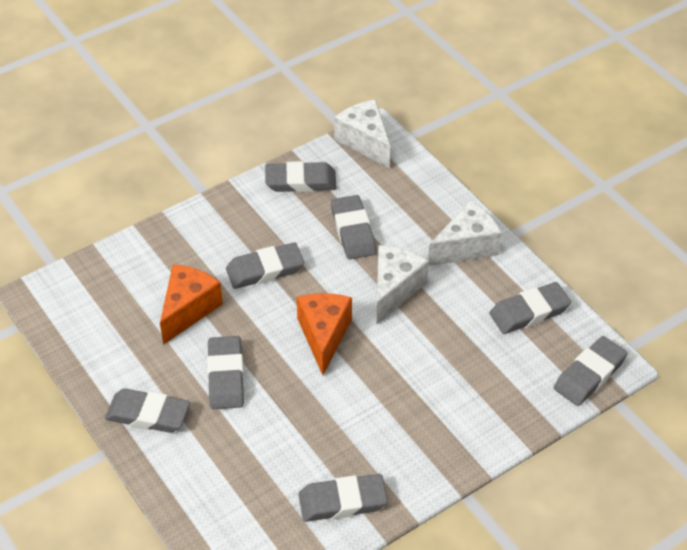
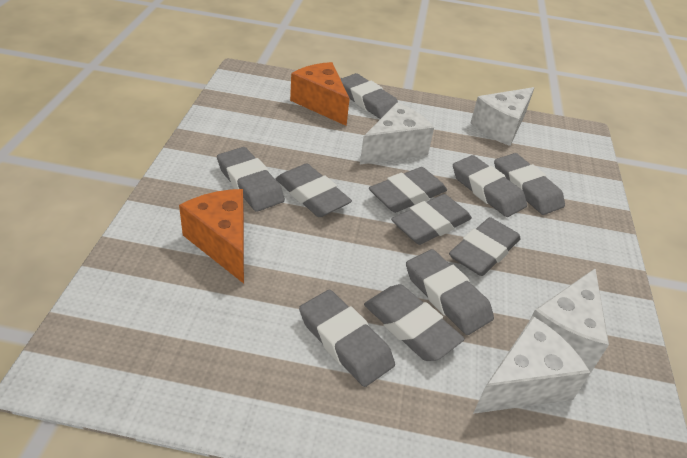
grey eraser: [105,388,190,433] [207,336,244,409] [226,242,304,289] [265,161,336,192] [299,474,388,522] [331,195,376,259] [489,282,571,334] [554,336,628,406] = 8 -> [217,147,285,212] [276,163,352,217] [299,290,395,387] [341,73,398,119] [364,284,465,361] [369,167,447,213] [391,194,472,245] [406,249,494,335] [449,217,521,276] [453,155,527,217] [494,153,565,215] = 11
white cheese: [334,99,390,168] [377,245,429,324] [428,201,502,266] = 3 -> [360,102,434,164] [471,87,534,146] [473,316,591,414] [531,269,609,372] = 4

